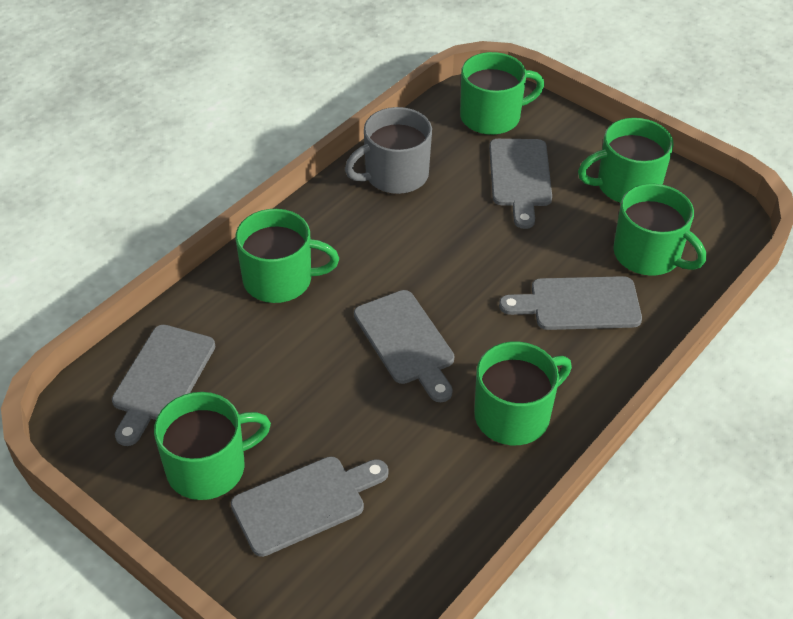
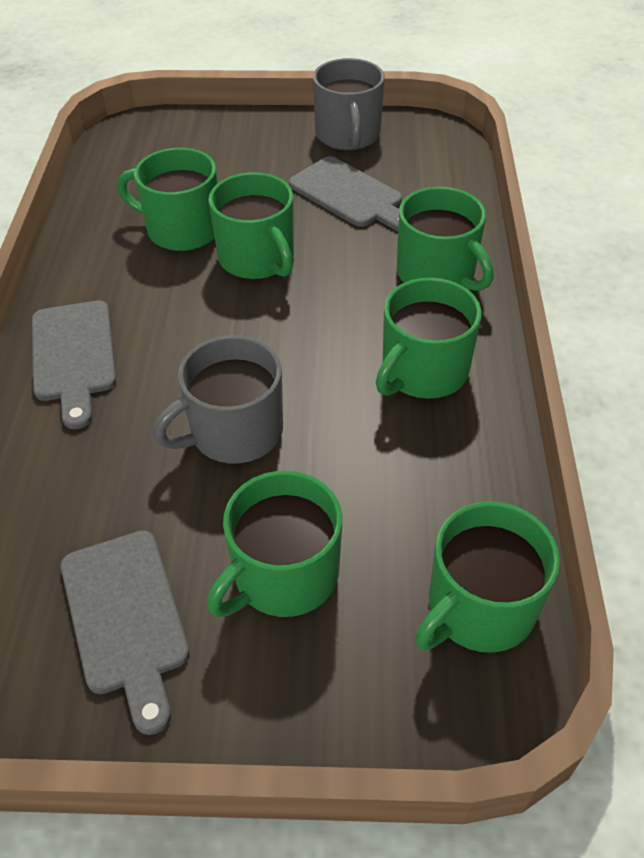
grey cutting board: [112,325,215,446] [231,457,389,557] [354,290,454,402] [489,139,552,229] [499,276,642,330] = 5 -> [32,300,116,429] [61,530,190,735] [289,156,402,231] = 3
grey mug: [345,107,432,194] = 1 -> [153,335,283,463] [313,58,385,150] = 2

